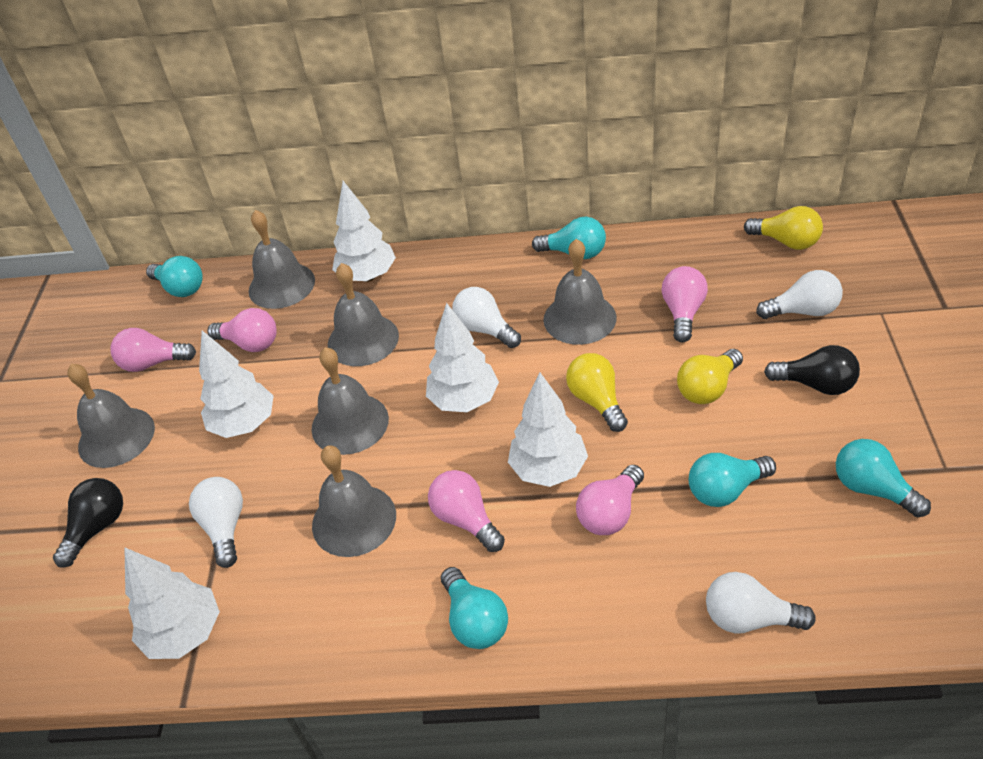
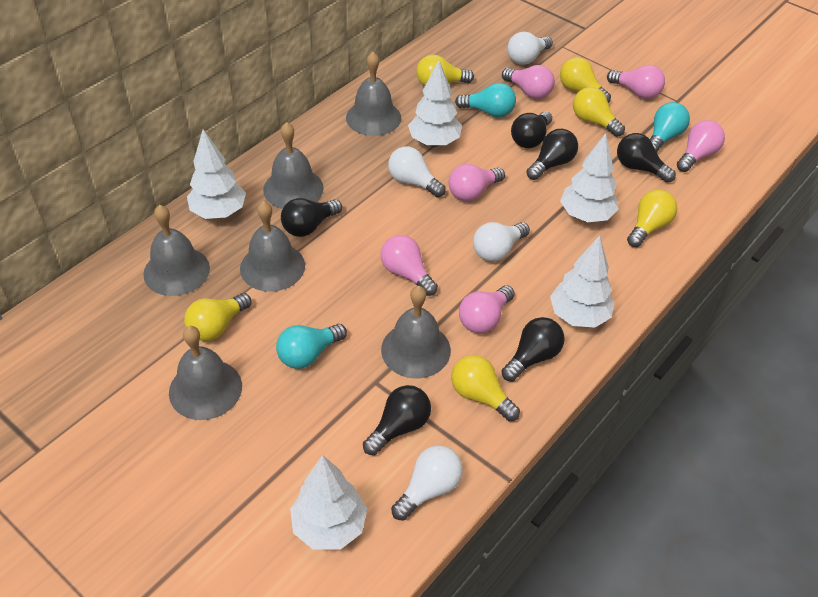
black light bulb: [53,478,123,568] [764,345,860,395] = 2 -> [281,198,342,237] [363,385,431,455] [501,317,565,381] [511,111,552,148] [527,129,578,180] [617,133,676,183] = 6
pink light bulb: [110,328,196,372] [207,308,277,352] [428,470,505,552] [576,465,644,535] [662,266,708,342] = 5 -> [381,235,438,296] [449,164,505,201] [459,285,515,333] [502,65,555,99] [607,65,665,99] [677,120,725,172] = 6
turquoise light bulb: [146,256,203,297] [441,567,508,649] [532,217,606,259] [689,453,776,507] [836,439,931,517] = 5 -> [276,324,347,369] [455,83,516,118] [650,102,690,152] = 3
yellow light bulb: [566,353,628,432] [677,349,743,404] [744,206,823,250] = 3 -> [184,293,252,341] [416,55,474,86] [451,355,520,421] [560,57,611,103] [573,87,625,137] [627,190,677,247] = 6

